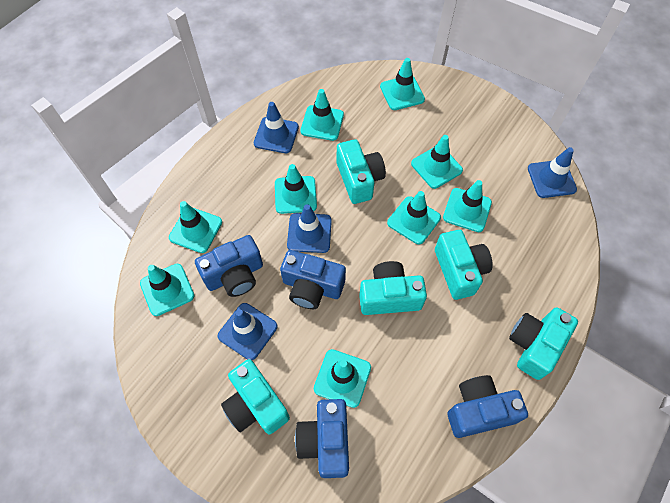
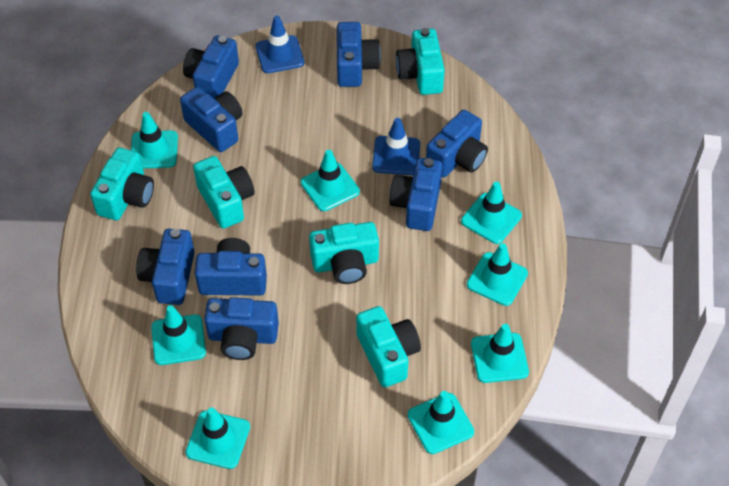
blue camera: [195,235,263,297] [280,250,346,309] [295,399,349,478] [448,375,528,438] = 4 -> [136,229,195,305] [180,87,243,152] [183,36,239,98] [195,238,267,296] [204,297,279,360] [337,22,381,87] [389,158,442,231] [426,110,488,178] = 8
blue traffic cone: [218,303,278,360] [254,102,299,153] [287,204,332,253] [528,147,577,198] = 4 -> [256,15,304,73] [372,118,420,175] = 2
turquoise traffic cone: [140,264,194,316] [169,201,222,253] [275,164,317,214] [300,89,344,141] [314,349,371,408] [380,58,425,110] [387,191,441,244] [411,135,463,189] [443,180,492,232] = 9 -> [131,112,178,169] [151,305,206,365] [186,408,250,469] [301,150,360,211] [408,391,474,454] [461,181,522,244] [467,243,528,306] [471,324,529,383] = 8

